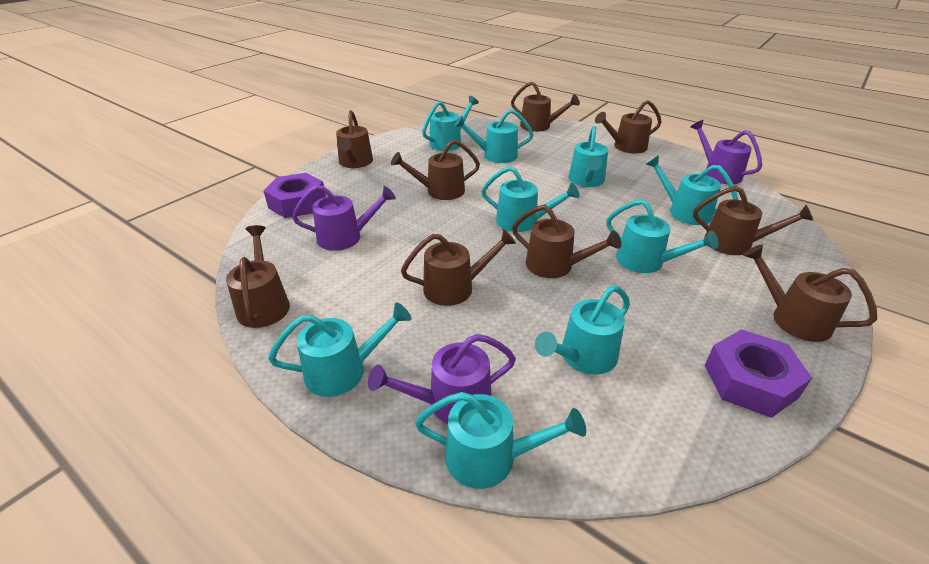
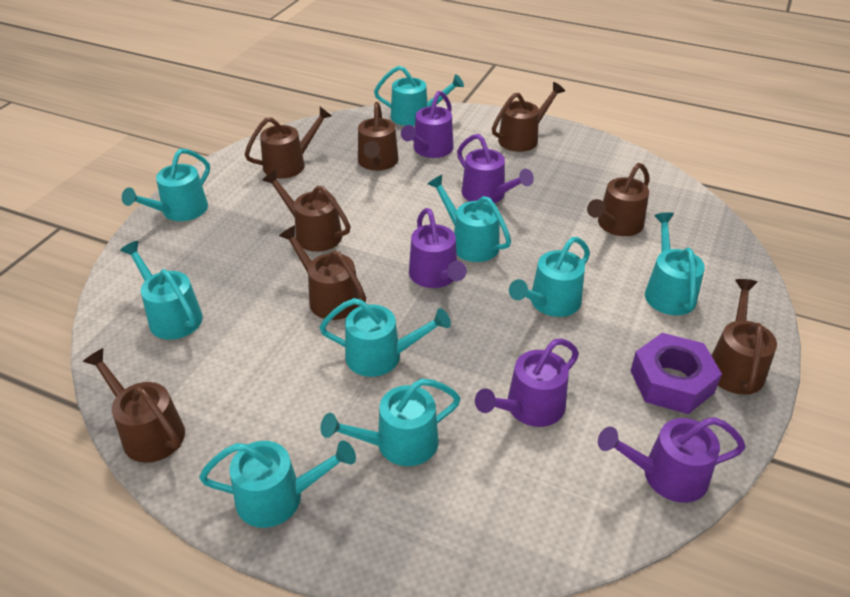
brown watering can: [226,225,290,328] [336,110,373,168] [391,140,480,200] [401,229,516,306] [511,82,580,132] [512,205,621,278] [595,100,662,153] [693,186,813,255] [743,245,877,342] = 9 -> [83,348,185,463] [244,107,332,179] [262,170,351,252] [279,225,366,320] [358,102,399,171] [492,82,565,152] [587,163,650,236] [711,279,777,395] = 8
purple nut: [264,173,326,218] [705,329,812,418] = 2 -> [631,333,722,414] = 1
purple watering can: [292,185,396,251] [368,334,516,424] [690,120,762,184] = 3 -> [401,91,454,158] [409,208,467,288] [457,134,534,203] [475,339,579,427] [598,417,746,503] = 5

